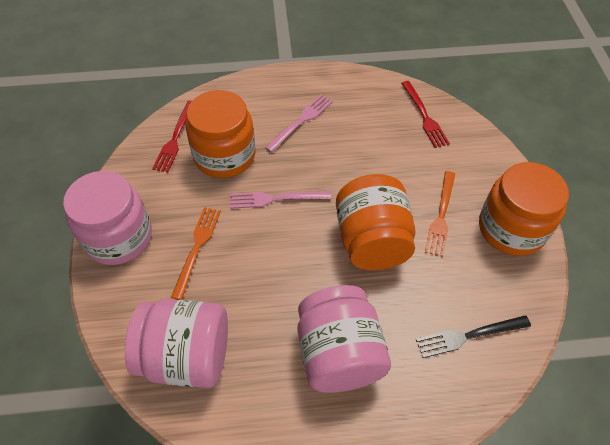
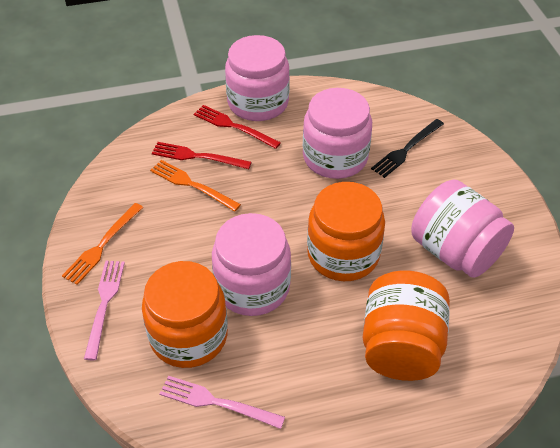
pink jar: [63,171,152,265] [125,299,228,388] [298,285,391,393] = 3 -> [212,213,291,316] [225,35,290,121] [303,88,372,179] [411,180,514,278] = 4

